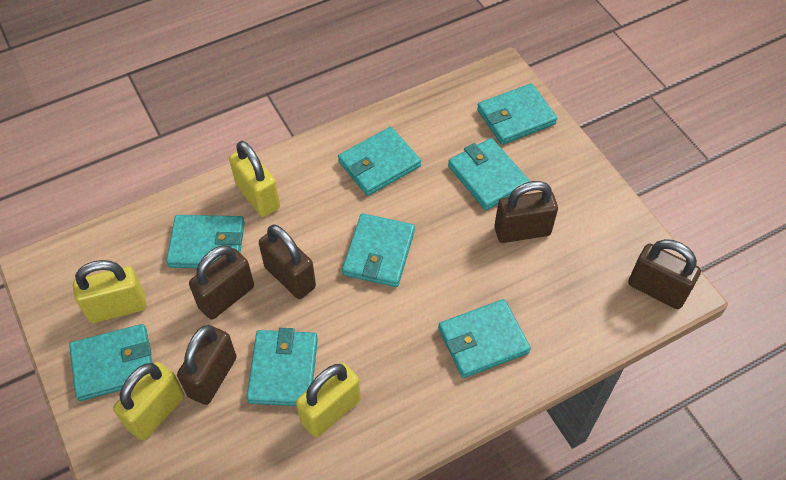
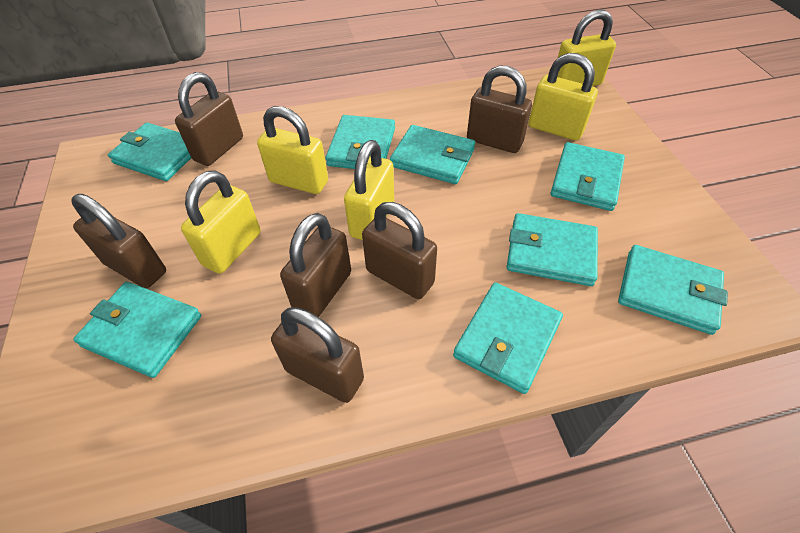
brown padlock: [177,325,237,405] [189,245,254,319] [259,225,316,299] [494,181,558,243] [628,239,701,309] = 5 -> [71,194,166,288] [175,72,243,166] [271,307,364,403] [280,213,351,317] [362,202,437,299] [467,65,532,153] = 6
yellow padlock: [73,260,146,323] [113,362,184,441] [229,141,280,217] [296,363,361,437] = 4 -> [181,170,261,274] [257,106,328,194] [344,140,394,240] [529,53,598,141] [557,10,616,86] = 5

